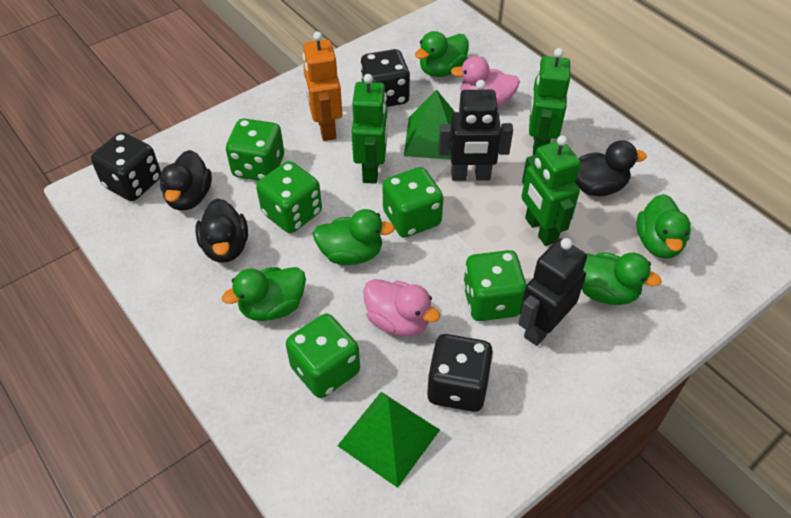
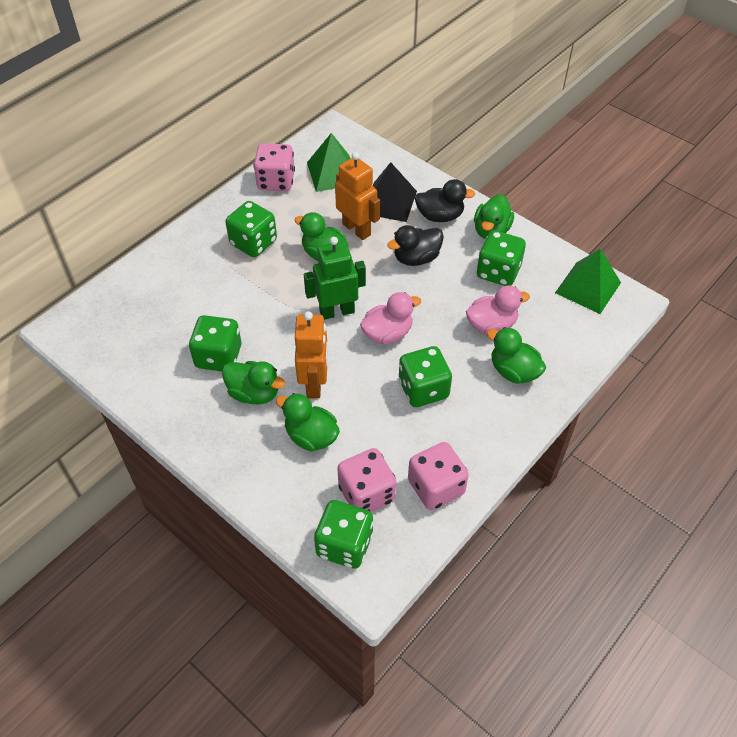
black dice: [91,132,161,201] [360,49,410,107] [427,334,493,412] = 3 -> none = 0
black duck: [160,150,212,211] [195,199,248,263] [575,140,647,196] = 3 -> [387,225,444,266] [415,179,475,222] = 2
black pyramid: none = 0 -> [372,162,417,222] = 1
black robot: [439,80,513,181] [518,238,587,346] = 2 -> none = 0
green robot: [352,74,388,184] [521,135,581,246] [529,48,570,155] = 3 -> [304,237,366,320] = 1
orange robot: [303,32,342,141] = 1 -> [295,311,328,399] [335,152,380,240] = 2
pink dice: none = 0 -> [253,143,295,191] [337,448,396,512] [408,442,469,510] = 3

